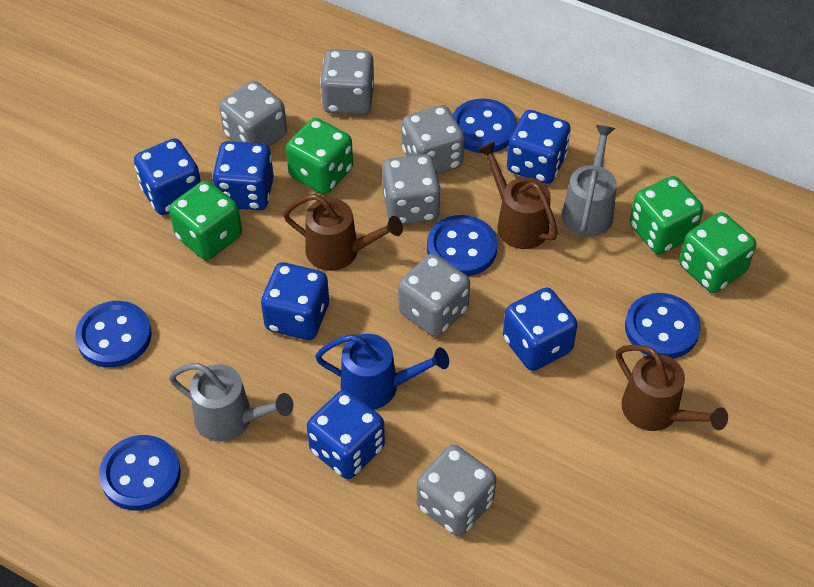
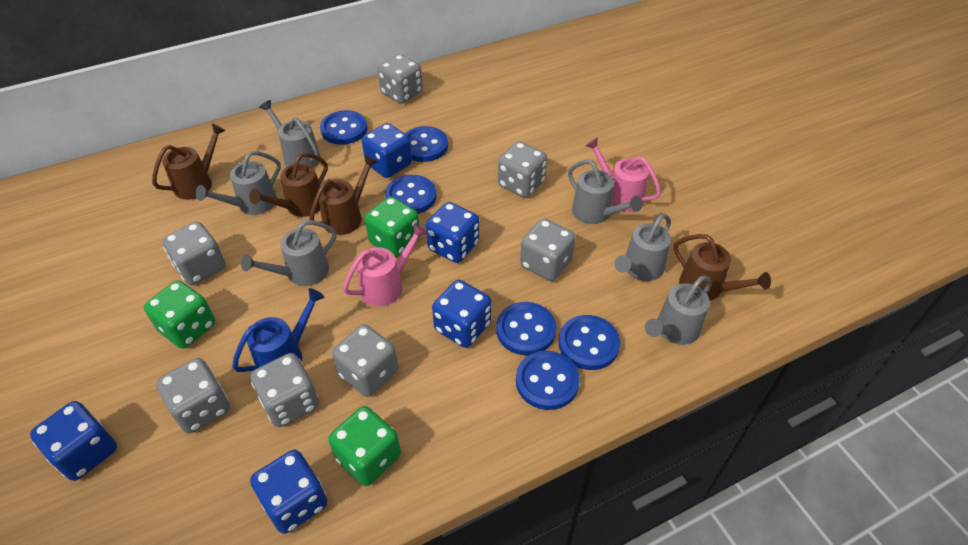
blue button: [75,301,152,368] [99,435,181,511] [427,215,498,276] [453,99,517,153] [625,293,700,359] = 5 -> [320,110,368,145] [385,175,436,214] [405,126,448,162] [496,302,557,355] [516,351,580,410] [558,315,620,370] = 6
blue dice: [134,138,201,215] [212,141,274,210] [261,262,329,340] [307,390,385,479] [503,288,578,371] [507,110,571,184] = 6 -> [30,401,117,481] [250,450,327,534] [362,123,412,178] [426,202,479,263] [432,280,491,348] = 5
brown watering can: [283,194,403,271] [477,141,558,249] [616,345,728,431] = 3 -> [152,124,226,200] [249,153,328,217] [309,155,377,235] [673,234,771,301] = 4
green dice: [169,180,242,260] [286,118,353,194] [630,176,703,254] [679,212,756,293] = 4 -> [144,280,215,349] [328,406,401,486] [365,197,420,258] = 3
grey dice: [219,81,287,147] [320,49,374,115] [382,154,441,225] [398,254,470,337] [402,105,464,174] [417,444,496,536] = 6 -> [156,358,230,433] [162,222,226,285] [250,353,319,427] [332,324,398,397] [378,54,423,104] [498,141,547,198] [520,218,576,281] = 7
grey watering can: [169,363,294,441] [562,125,617,237] = 2 -> [196,151,281,215] [241,220,337,286] [259,100,320,167] [568,160,643,224] [615,214,671,281] [645,275,712,345] = 6
pink watering can: none = 0 -> [343,224,427,307] [585,137,661,212] = 2

